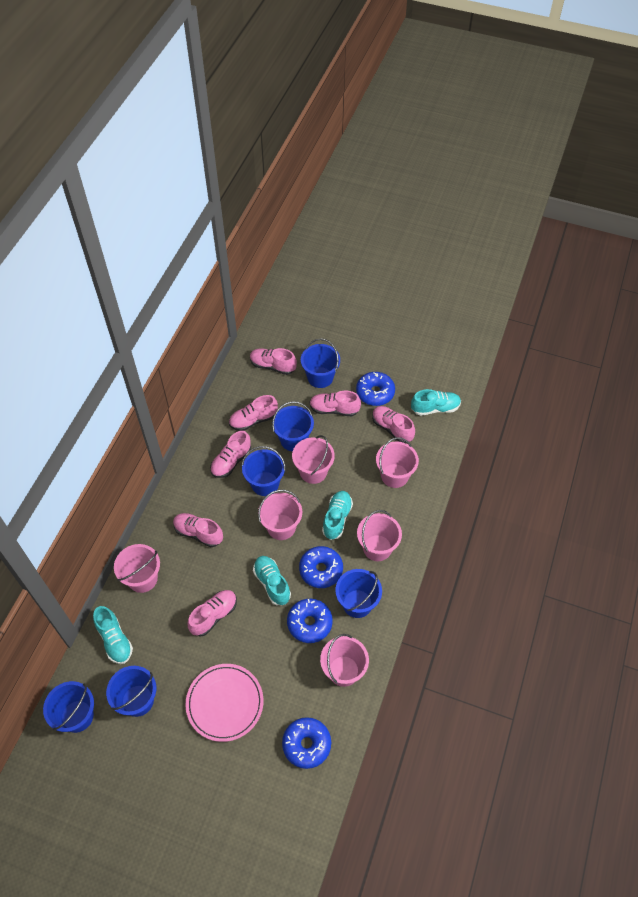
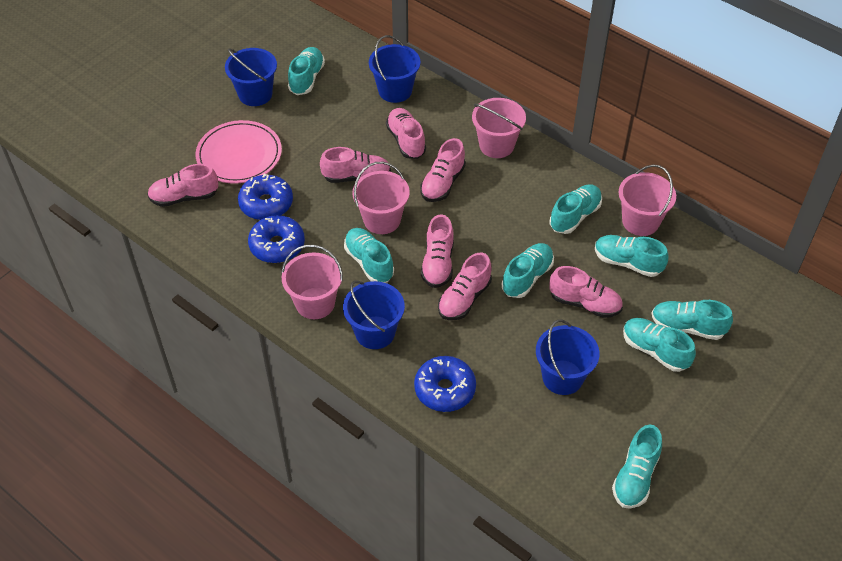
blue bucket: [43,681,94,733] [106,666,156,717] [242,446,286,496] [272,401,314,451] [301,338,340,388] [336,569,382,618] = 6 -> [225,48,277,106] [343,280,405,349] [369,35,420,103] [536,319,600,395] = 4
blue donut: [282,717,331,769] [287,599,333,643] [299,546,343,588] [356,372,395,406] = 4 -> [238,174,293,220] [248,215,305,263] [414,356,476,412] = 3
pink bucket: [114,544,160,593] [258,490,302,540] [292,435,335,484] [320,634,369,687] [357,510,402,561] [376,437,419,488] = 6 -> [281,245,343,319] [352,162,410,234] [472,98,526,158] [619,164,676,236] = 4
turquoise shoe: [93,606,133,664] [253,556,291,605] [322,491,353,540] [411,389,461,416] = 4 -> [288,47,325,95] [344,228,394,283] [502,243,554,298] [550,184,602,234] [595,235,668,277] [612,425,662,509] [623,318,696,372] [652,300,733,340] = 8

